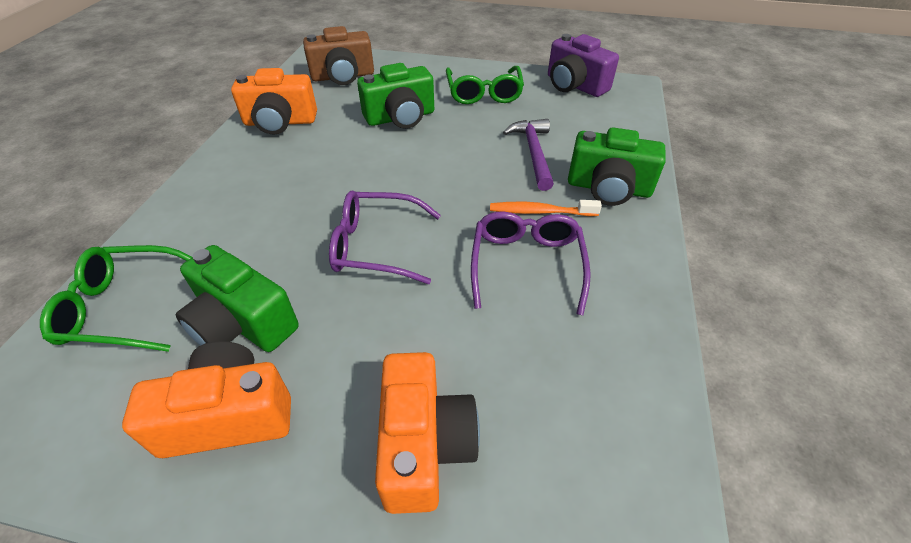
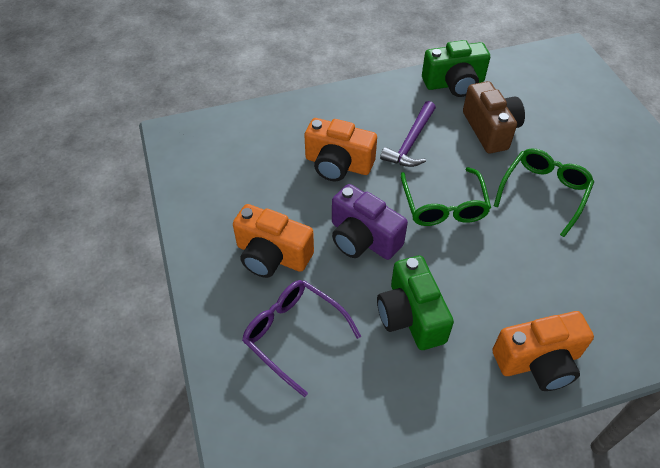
green camera: [176,245,299,352] [357,63,434,129] [568,128,666,206] = 3 -> [377,256,454,350] [422,40,490,97] = 2
orange toothbrush: [490,200,602,216] = 1 -> none = 0
purple glasses: [329,191,441,284] [471,211,591,315] = 2 -> [242,280,361,397] = 1

